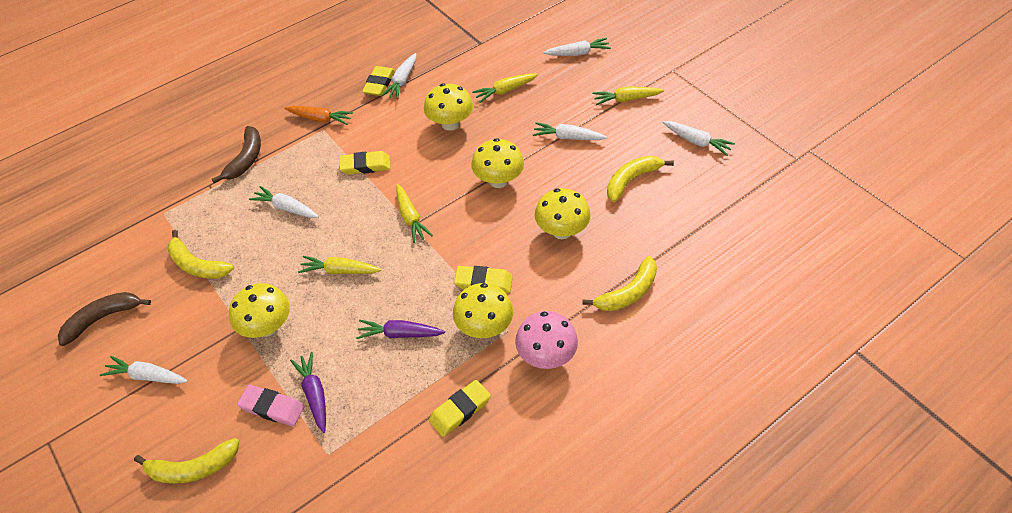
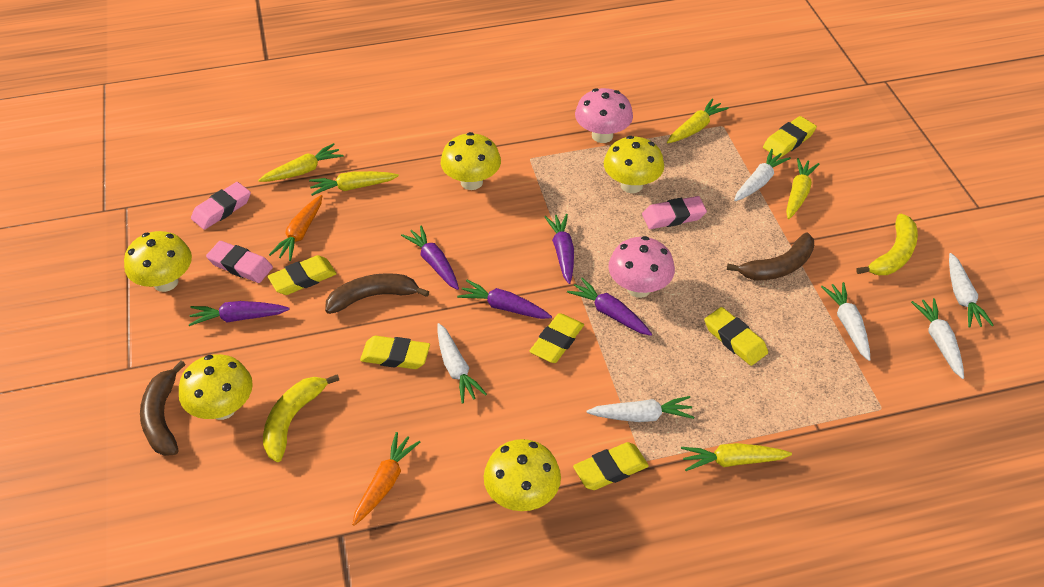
brown banana: [58,292,151,346] [212,126,261,183] = 2 -> [140,361,186,456] [325,273,429,314] [727,233,814,281] = 3
orange carrot: [284,106,353,125] = 1 -> [269,195,322,261] [352,432,420,526] = 2
pink eraser: [237,385,305,426] = 1 -> [191,182,251,230] [206,241,273,283] [642,196,707,229] = 3
pink mushroom: [515,311,578,369] = 1 -> [575,88,633,143] [608,236,675,298] = 2
purple carrot: [290,352,326,433] [356,320,445,339] = 2 -> [189,301,290,326] [401,226,459,290] [457,280,552,319] [544,214,574,284] [567,278,652,336] = 5
yellow banana: [134,438,239,484] [167,230,234,279] [582,256,657,311] [607,156,674,202] = 4 -> [263,374,339,462] [856,214,918,275] = 2
yellow carrot: [298,256,382,274] [396,184,433,243] [472,74,538,103] [592,87,664,105] = 4 -> [258,143,343,182] [309,171,399,196] [667,99,729,143] [681,443,792,471] [786,158,819,219] = 5
yellow eraser: [339,151,391,175] [362,66,395,96] [429,380,491,437] [454,266,513,293] = 4 -> [268,255,336,295] [360,336,430,369] [529,313,584,363] [573,442,649,490] [704,307,768,366] [763,116,817,158] = 6

